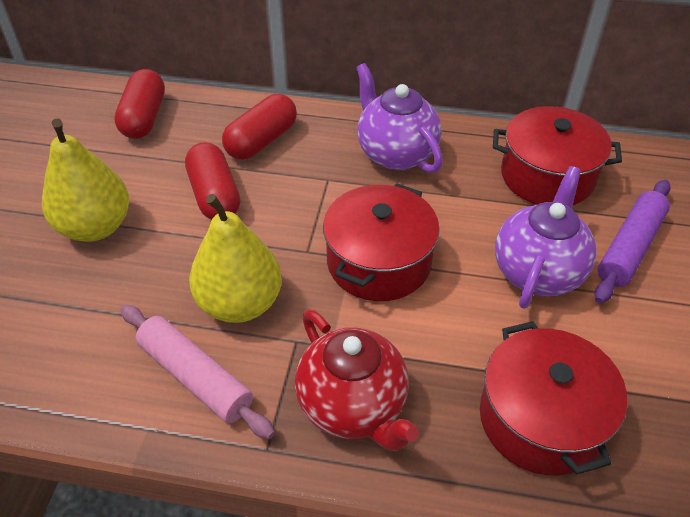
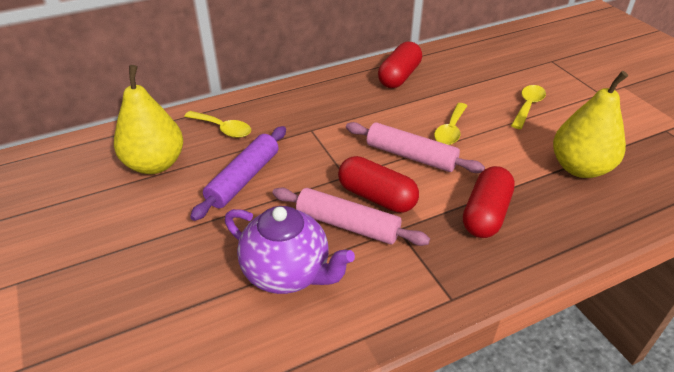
pink rolling pin: [121,305,275,439] = 1 -> [272,188,430,246] [346,122,485,173] = 2
purple teapot: [356,63,443,173] [495,166,597,309] = 2 -> [225,206,355,294] = 1
red pot: [323,183,440,301] [480,321,627,475] [493,106,622,205] = 3 -> none = 0
red teapot: [295,310,419,451] = 1 -> none = 0
yellow spoon: none = 0 -> [184,111,251,138] [434,103,467,145] [511,85,546,129] = 3

